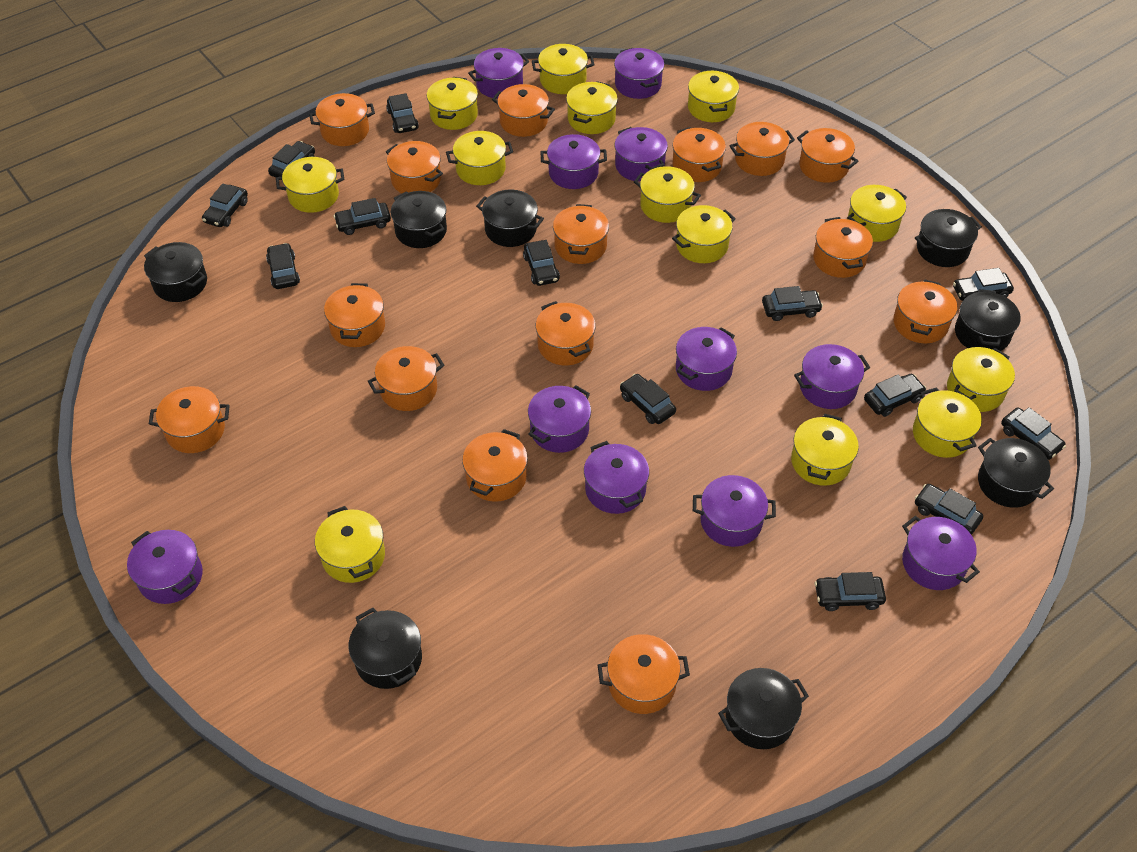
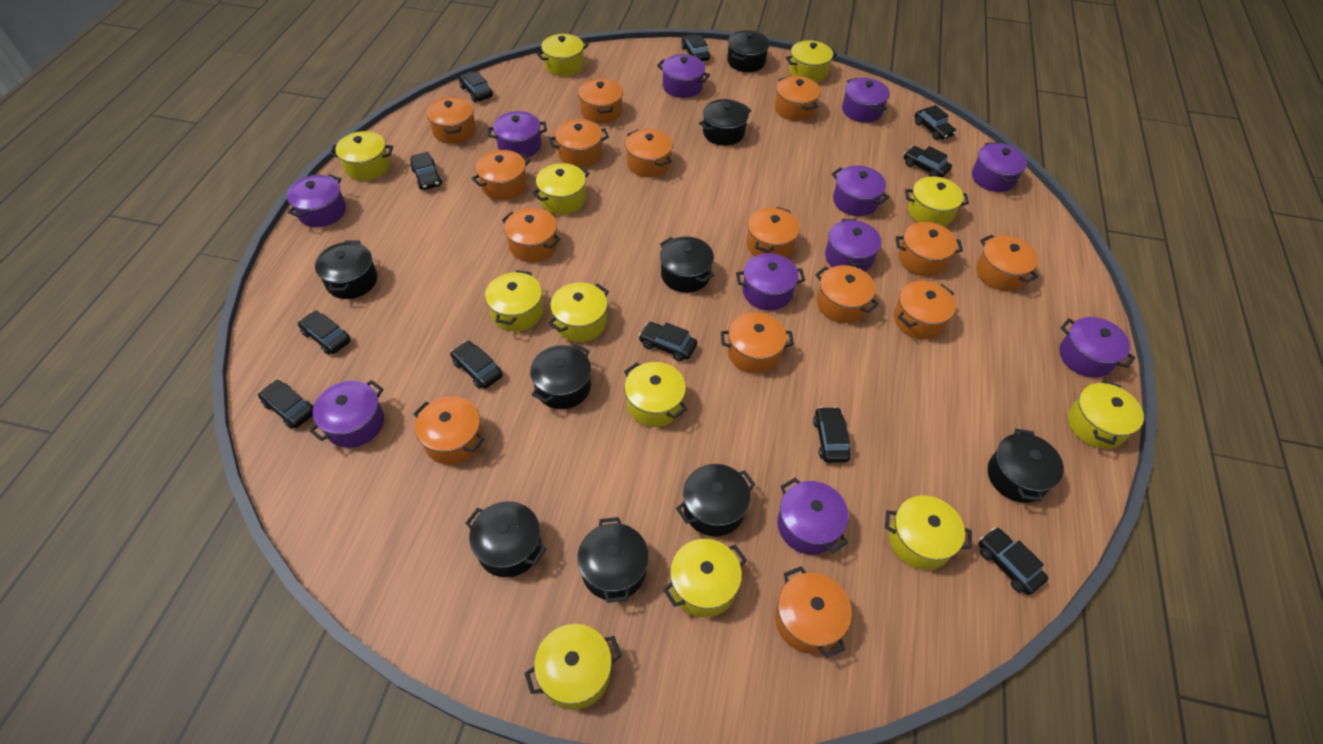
black car: [202,183,248,227] [266,243,300,289] [268,141,315,178] [334,198,391,235] [386,93,419,133] [523,240,560,286] [620,374,676,424] [762,286,823,321] [815,572,886,611] [864,374,926,417] [915,484,983,534] [953,268,1014,301] [1001,407,1066,460] = 13 -> [258,380,314,429] [298,310,351,355] [410,151,442,190] [450,341,503,389] [459,71,493,102] [639,322,697,362] [681,34,710,62] [813,407,851,463] [904,146,952,178] [914,105,956,140] [978,527,1048,595] = 11
black pot: [144,242,207,302] [349,608,422,689] [391,191,447,248] [476,190,544,247] [718,668,809,749] [915,209,982,267] [955,289,1021,351] [978,438,1054,508] = 8 -> [315,240,377,299] [466,501,547,577] [530,344,591,409] [577,517,649,603] [660,237,714,293] [676,464,756,536] [699,99,752,146] [727,30,770,72] [988,429,1064,503] = 9
yellow pot: [276,157,344,213] [315,506,385,583] [427,77,478,130] [446,131,513,185] [532,44,595,94] [566,81,618,134] [634,166,701,223] [672,205,736,263] [688,70,739,122] [791,414,859,486] [847,185,907,242] [913,387,982,458] [947,347,1015,412] = 13 -> [330,131,393,181] [485,270,543,331] [525,624,622,710] [532,163,590,214] [536,34,589,76] [548,283,609,342] [624,362,687,427] [663,539,747,617] [785,40,837,82] [885,495,972,570] [905,176,969,227] [1068,380,1144,449] = 12

